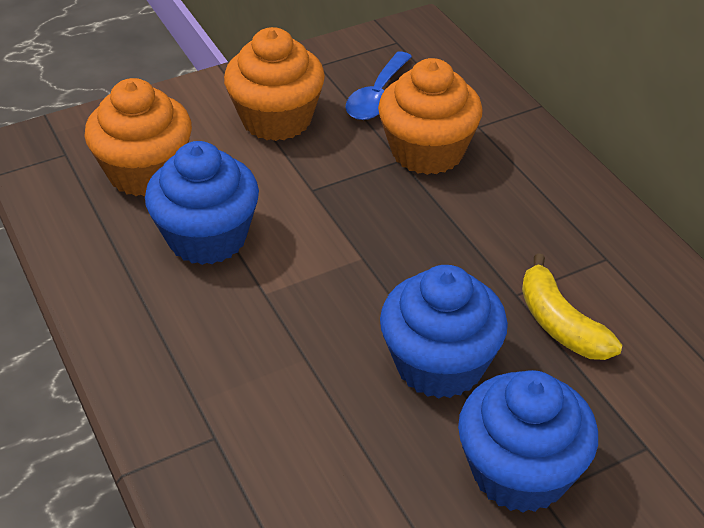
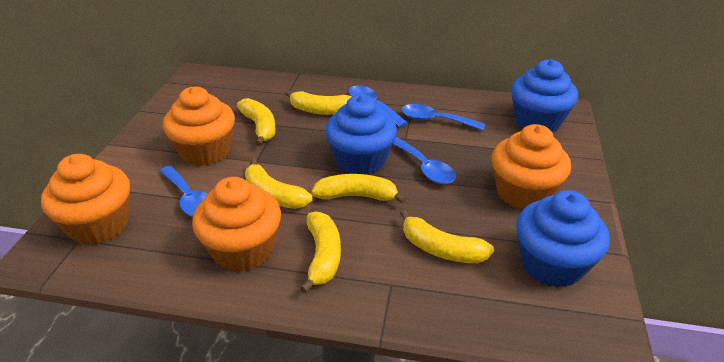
blue spoon: [346,52,412,120] = 1 -> [160,166,208,217] [349,85,408,127] [393,137,456,184] [401,104,485,131] = 4
orange cupcake: [84,78,192,196] [224,27,325,141] [378,58,483,175] = 3 -> [41,154,130,245] [163,87,235,166] [192,177,281,272] [492,124,571,209] = 4
yellow banana: [522,253,622,360] = 1 -> [237,98,276,146] [245,158,313,209] [285,90,352,115] [300,211,341,293] [311,174,407,204] [400,210,494,263] = 6

